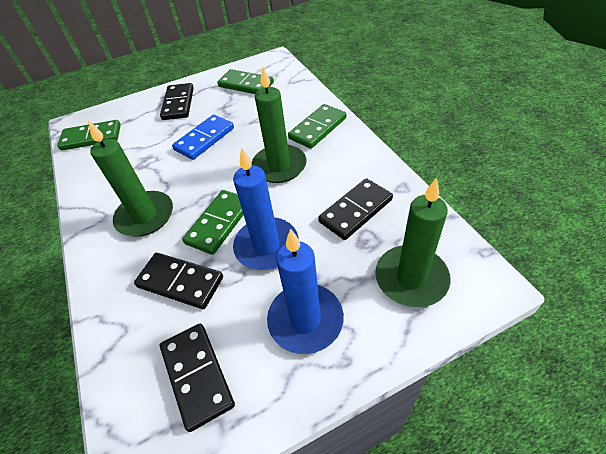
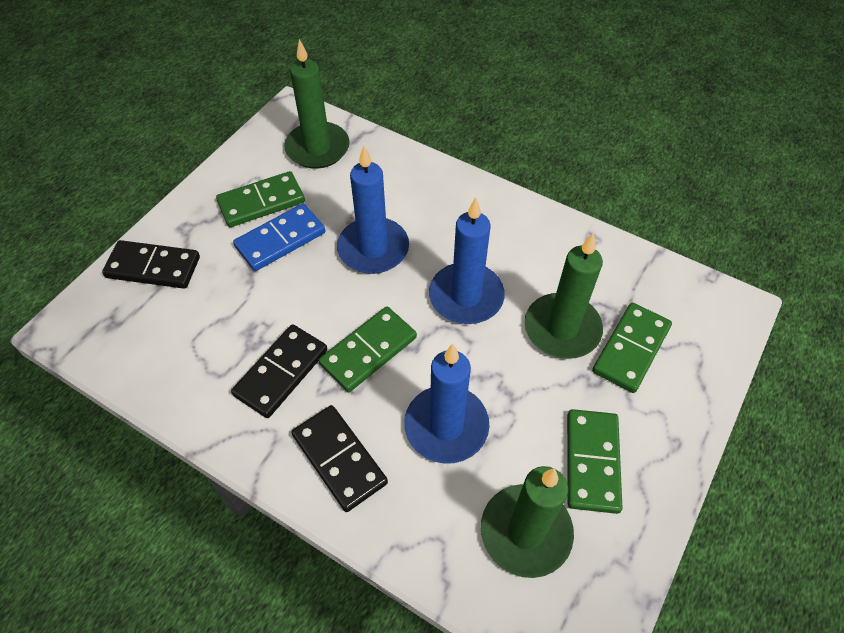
black domino: [134,253,223,309] [160,83,194,120] [160,324,235,432] [318,178,393,240] = 4 -> [102,240,200,289] [231,324,327,418] [291,405,388,512] = 3
blue candle: [233,147,299,270] [267,228,344,354] = 2 -> [337,146,409,274] [404,344,490,464] [429,197,505,324] = 3

